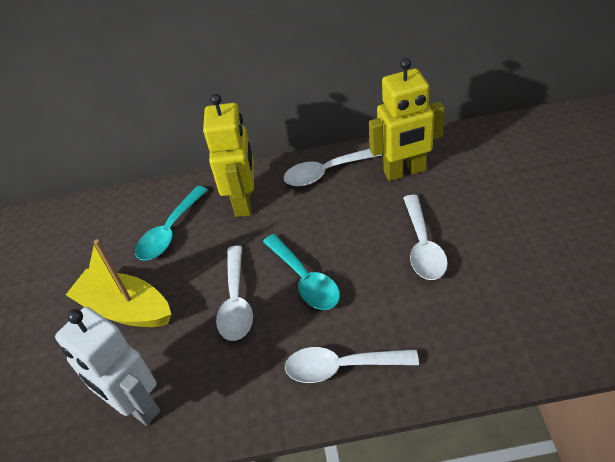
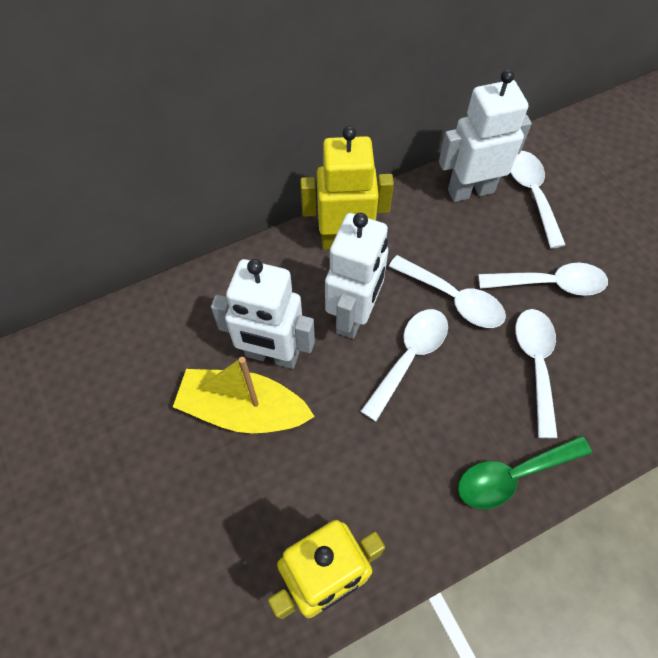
green spoon: none = 0 -> [458,436,592,509] = 1
turquoise spoon: [135,186,207,261] [263,234,340,310] = 2 -> none = 0
white robot: [55,307,160,426] = 1 -> [211,259,315,369] [325,213,388,339] [439,69,532,202] = 3
white spoon: [216,246,253,341] [283,149,382,186] [285,347,419,383] [403,195,448,280] = 4 -> [360,309,448,421] [389,255,506,328] [478,263,608,296] [510,151,566,248] [515,309,558,438] = 5

